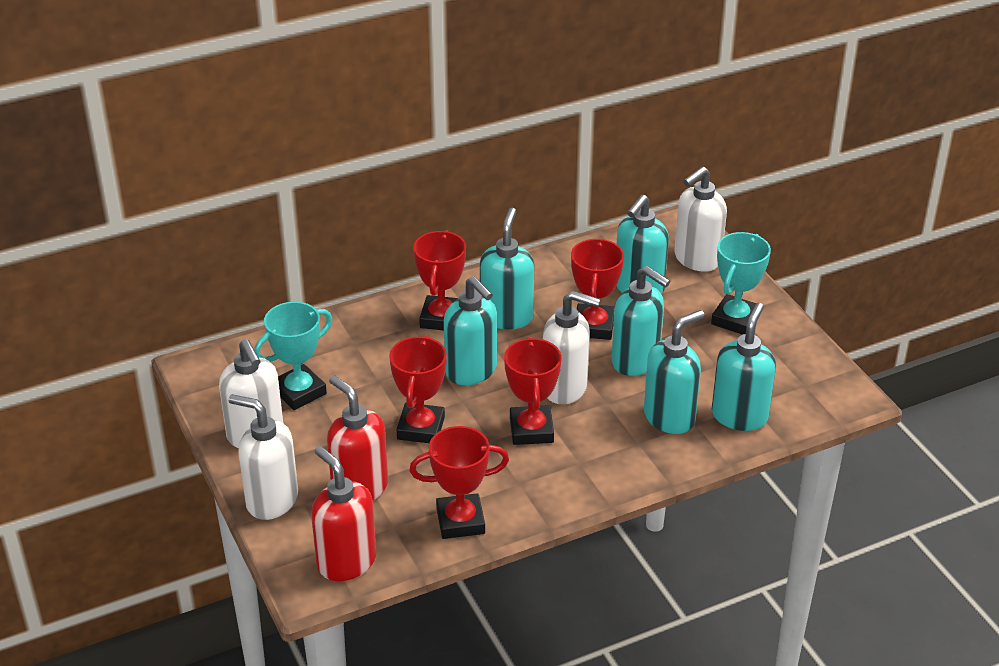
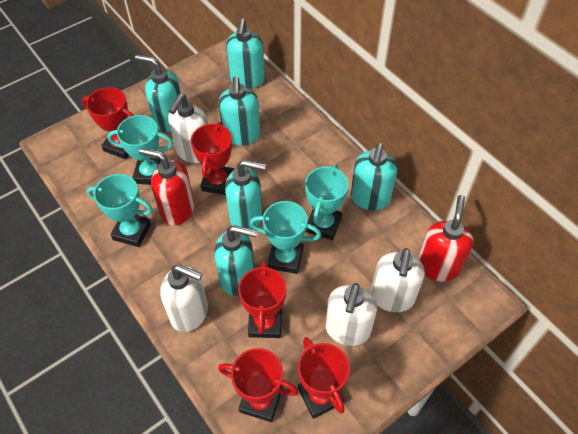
turquoise trophy: [254,302,332,410] [711,232,771,335] = 2 -> [87,174,153,247] [107,115,173,185] [250,201,321,274] [305,165,348,240] = 4

